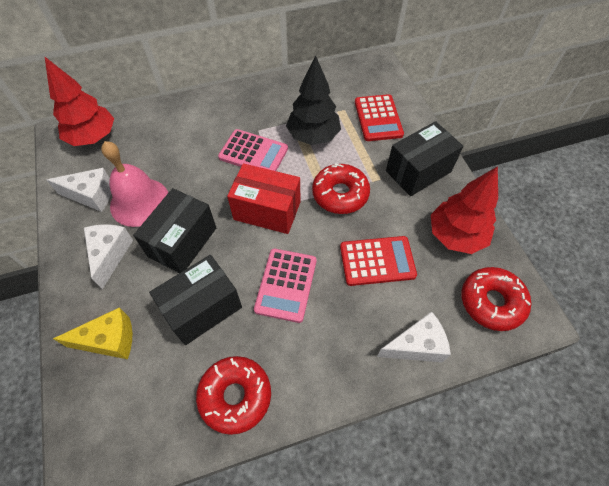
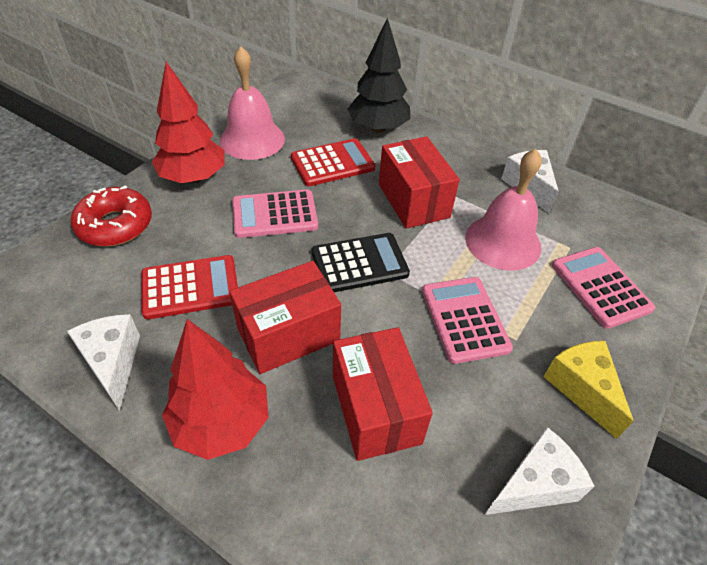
black box: [133,188,216,273] [149,255,242,345] [386,121,463,196] = 3 -> none = 0
black calculator: none = 0 -> [312,233,410,292] = 1
pink bell: [101,141,168,227] = 1 -> [220,46,285,160] [465,149,542,271] = 2
pink calculator: [218,129,288,171] [254,249,317,323] = 2 -> [232,190,318,238] [422,277,513,364] [552,247,655,329] = 3
red box: [227,163,301,234] = 1 -> [230,261,341,374] [333,327,433,461] [379,136,460,229] = 3
red donut: [196,356,271,435] [312,163,370,214] [461,267,531,331] = 3 -> [71,185,152,247] = 1

